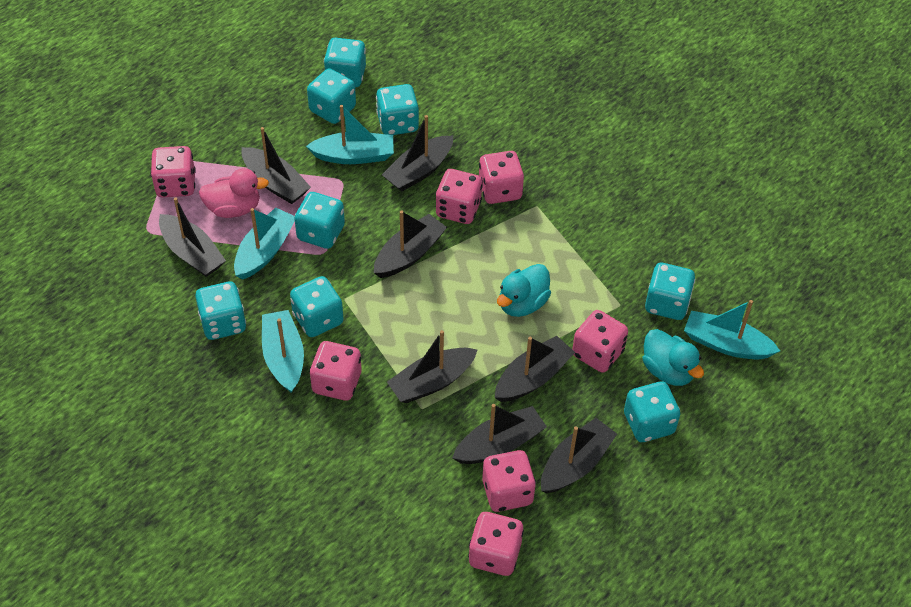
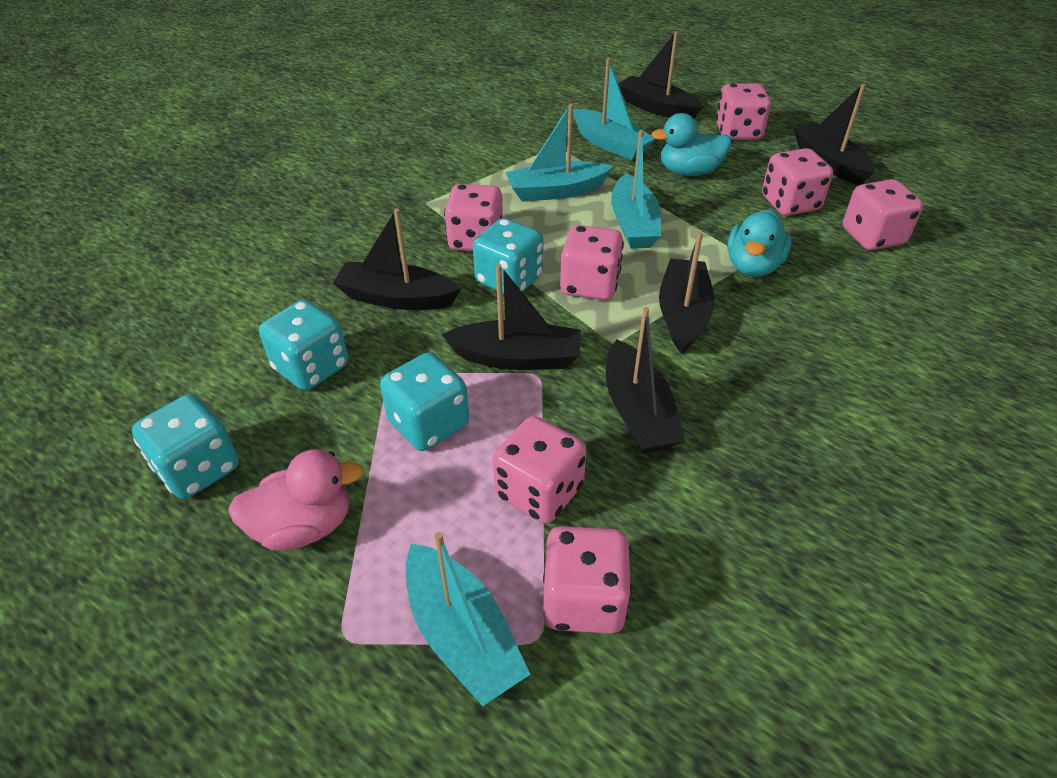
black boat: [159,198,226,277] [242,127,311,204] [374,210,447,278] [382,115,453,192] [387,330,478,403] [452,404,547,464] [495,336,575,402] [541,418,617,493] = 8 -> [333,209,461,310] [442,264,581,370] [606,307,685,454] [618,31,704,119] [659,231,715,354] [793,84,875,185] = 6
turquoise dice: [195,281,246,340] [290,276,344,337] [294,192,345,249] [307,68,356,124] [324,38,366,88] [376,84,419,135] [624,382,680,442] [645,263,695,320] = 8 -> [132,394,239,499] [259,300,348,391] [380,352,469,451] [473,218,543,294] = 4

